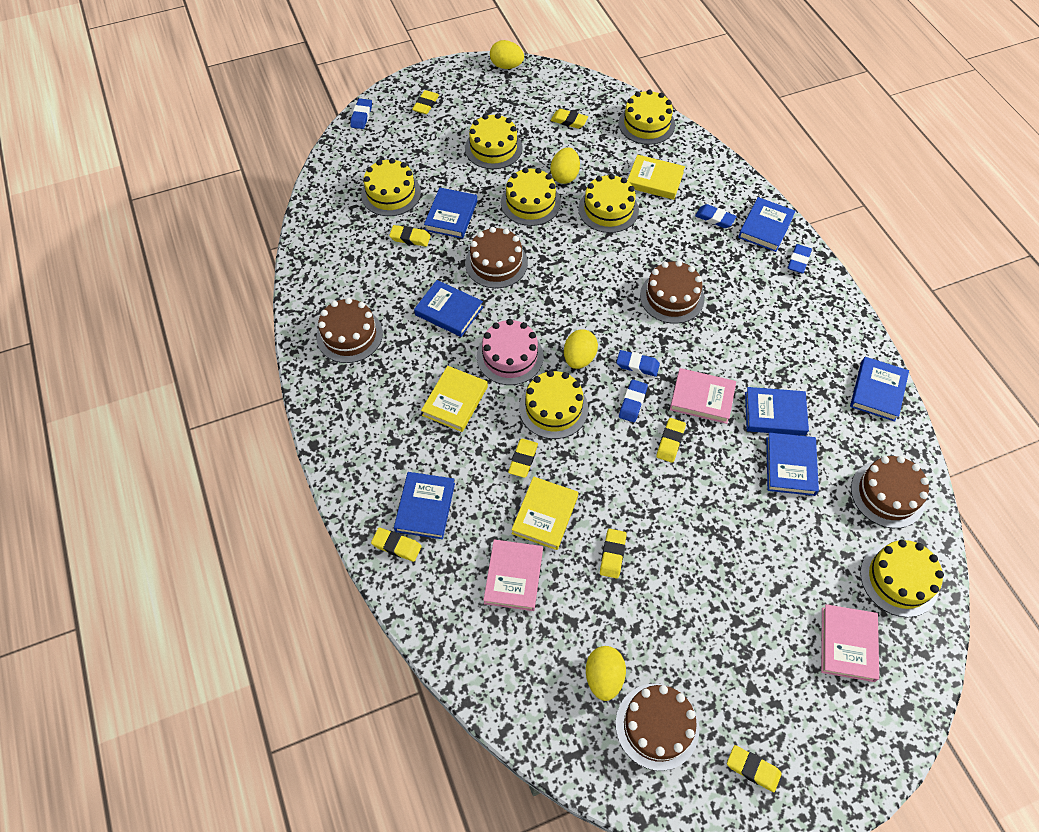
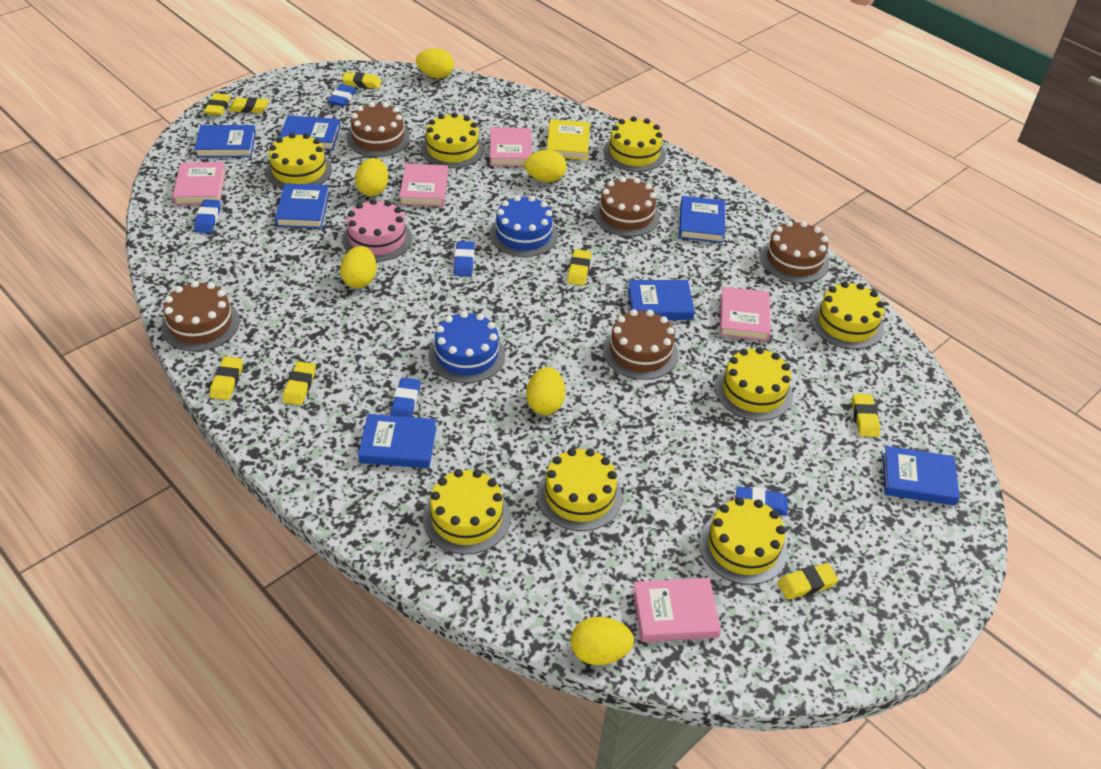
blue cake: none = 0 -> [428,311,505,383] [490,195,558,257] = 2
pink book: [483,539,543,611] [670,368,736,424] [821,604,879,682] = 3 -> [173,162,226,205] [399,163,448,207] [490,127,532,167] [633,578,721,642] [720,287,770,341] = 5
yellow book: [421,366,488,432] [511,477,578,550] [627,155,685,200] = 3 -> [547,119,590,160] = 1
yellow cake: [361,158,421,216] [465,113,522,169] [501,167,561,226] [519,370,588,439] [578,174,639,233] [619,89,675,145] [860,540,944,617] = 7 -> [266,133,332,189] [421,112,484,168] [423,469,510,555] [537,448,622,531] [603,116,666,172] [699,497,788,585] [715,347,793,421] [811,282,884,349] = 8
yellow egg: [490,40,524,69] [551,147,580,184] [564,330,598,369] [586,646,626,701] = 4 -> [340,246,376,288] [355,158,388,196] [416,48,454,78] [524,150,567,182] [526,367,565,415] [570,617,634,665] = 6

